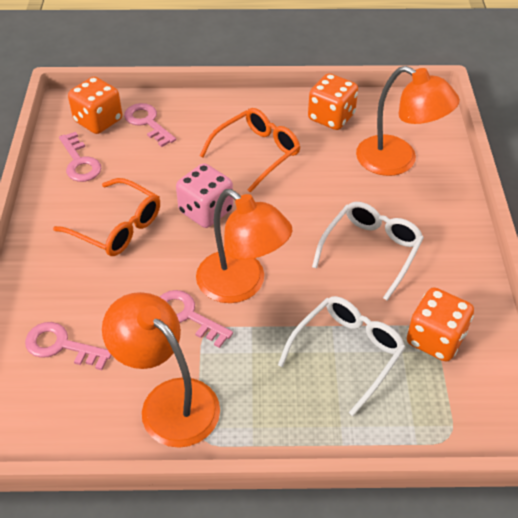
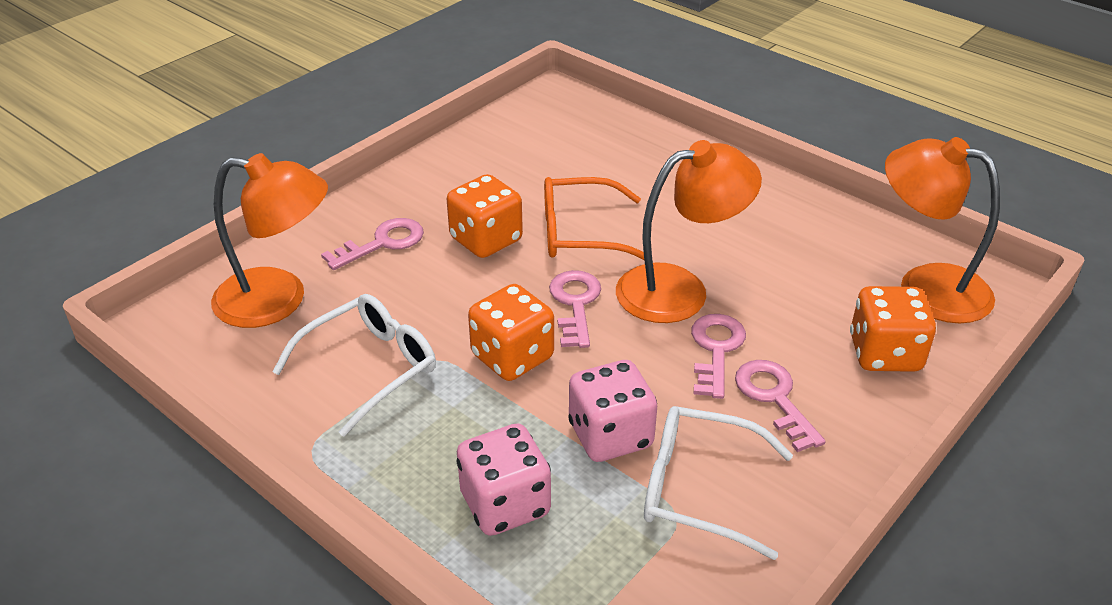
orange glasses: [53,178,160,256] [200,108,300,193] = 2 -> [544,177,644,260] = 1
pink dice: [176,163,233,228] = 1 -> [456,423,551,536] [568,360,657,462] = 2

